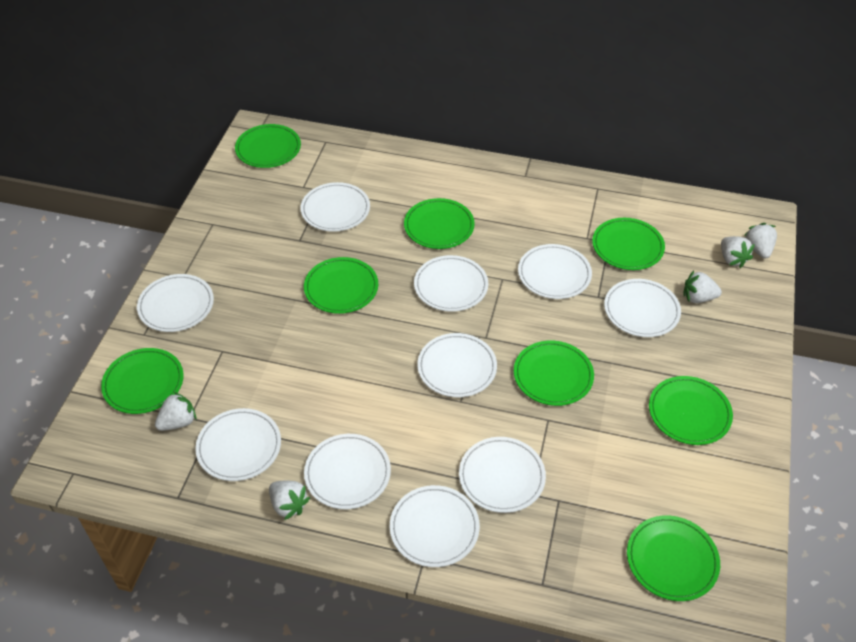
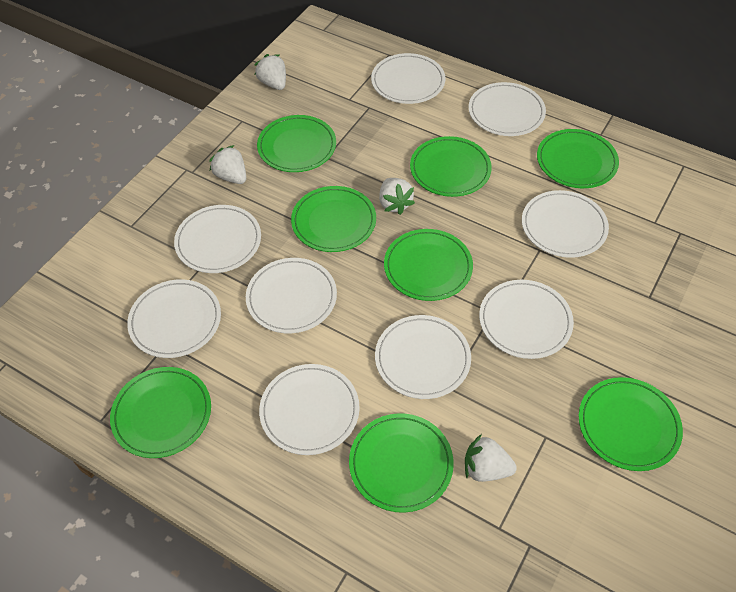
white plate: [137,274,214,332] [195,408,281,481] [301,182,370,232] [304,434,391,509] [390,485,480,567] [414,255,488,312] [417,333,497,397] [459,437,546,513] [518,244,592,299] [604,279,681,337] = 10 -> [127,279,221,358] [174,205,261,273] [246,258,337,333] [259,364,360,455] [371,53,445,104] [375,315,471,399] [469,82,546,136] [479,280,574,359] [522,190,609,258] = 9
white strawberry: [155,391,197,431] [269,481,310,520] [683,271,722,303] [721,236,755,268] [744,223,777,259] = 5 -> [209,145,246,184] [254,54,286,90] [379,178,415,215] [465,434,517,482] = 4

